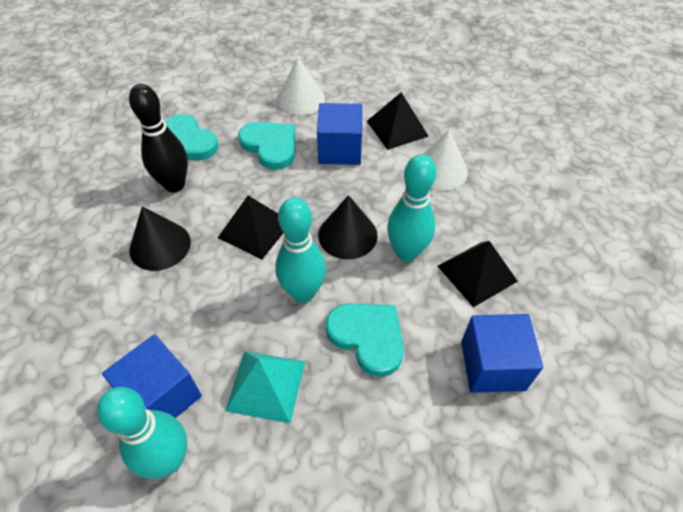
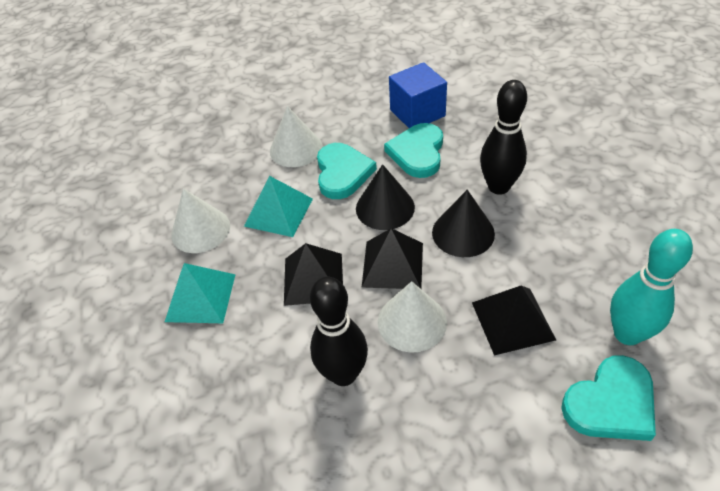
black bowling pin: [129,84,188,193] = 1 -> [310,277,368,386] [480,80,527,195] = 2
blue cube: [102,334,202,418] [317,103,362,165] [461,314,543,393] = 3 -> [389,62,447,128] = 1
turquoise bowling pin: [97,387,187,479] [275,197,326,303] [387,154,436,262] = 3 -> [610,229,693,345] = 1
turquoise pyramid: [225,351,305,423] = 1 -> [165,263,236,323] [244,176,313,237] = 2
white cone: [277,57,325,115] [423,129,468,191] = 2 -> [171,188,230,253] [270,106,322,167] [378,281,447,353] = 3

